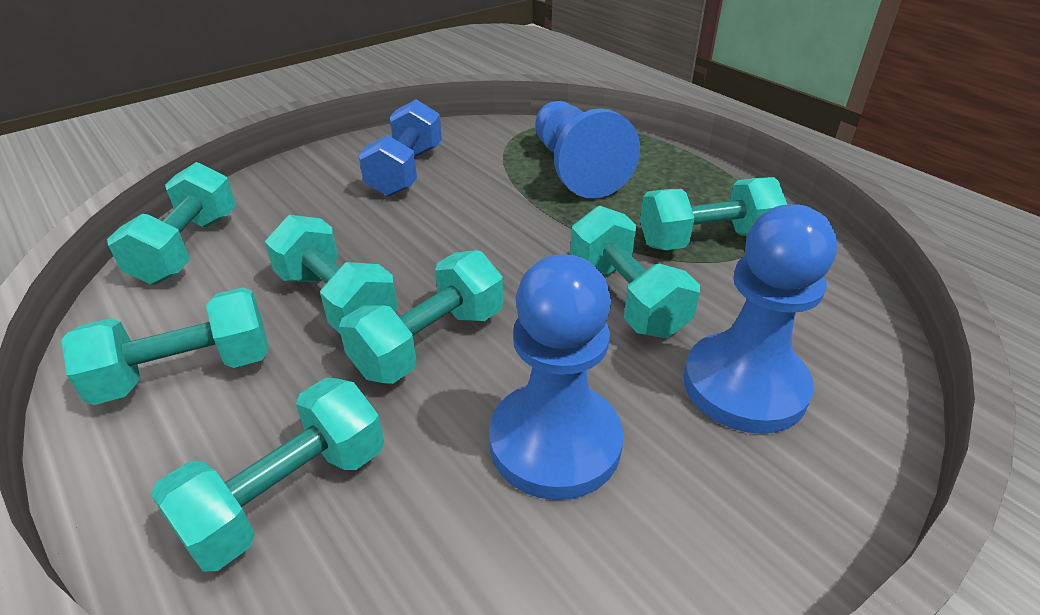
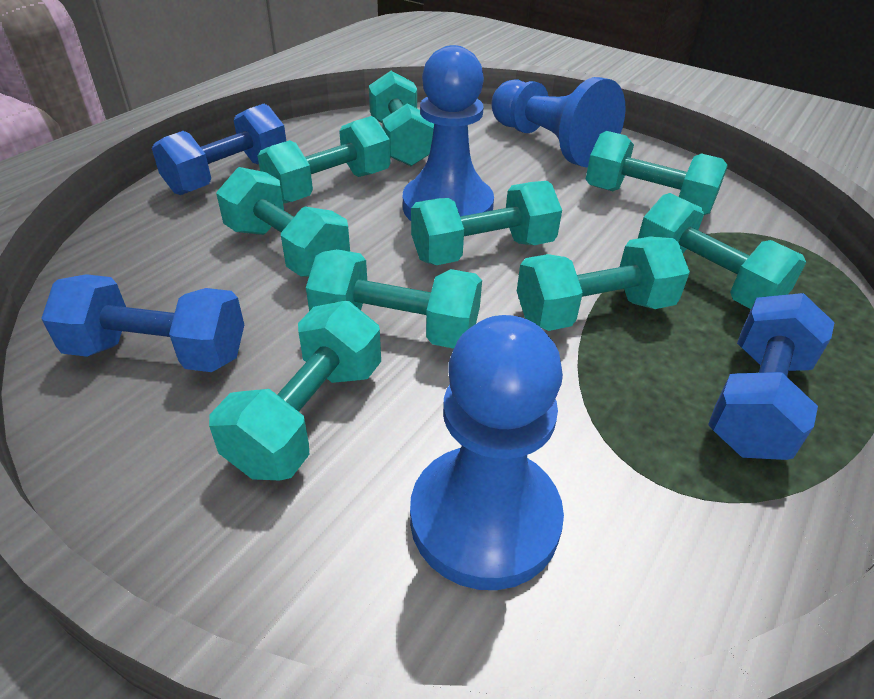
blue dumbbell: [358,99,442,197] = 1 -> [41,274,244,372] [152,104,286,195] [708,293,835,460] = 3
turquoise dumbbell: [61,287,269,405] [107,162,236,284] [151,378,384,572] [265,215,397,335] [339,250,503,384] [570,206,700,338] [640,177,787,250] = 7 -> [209,301,381,481] [216,167,350,277] [258,116,390,204] [306,249,482,349] [369,71,434,166] [411,181,562,265] [517,236,690,331] [586,131,727,215] [638,193,806,309] = 9

